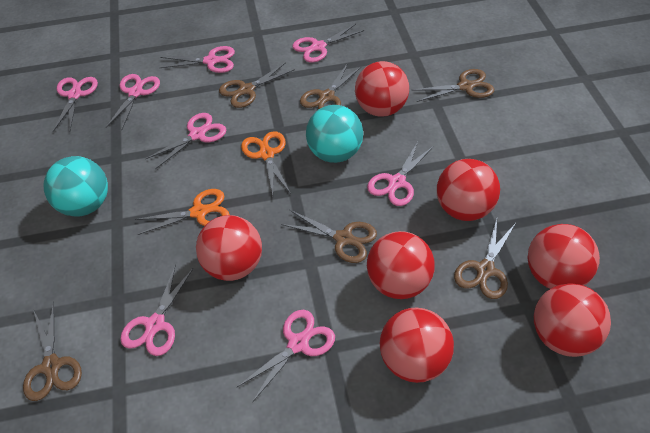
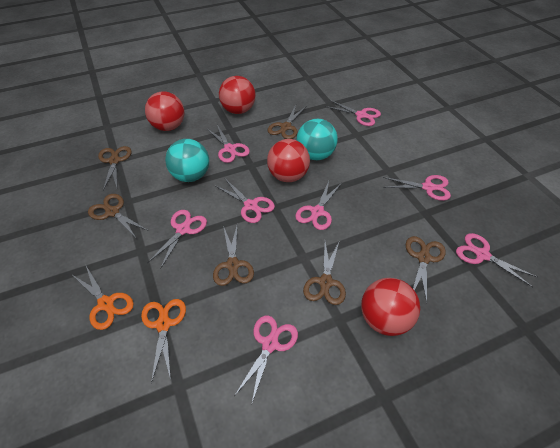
red ball: [196,215,262,281] [355,61,409,117] [367,231,434,299] [379,308,454,383] [437,159,500,221] [528,224,600,289] [534,283,611,357] = 7 -> [145,91,184,131] [219,76,256,114] [267,139,310,182] [361,278,420,336] = 4

